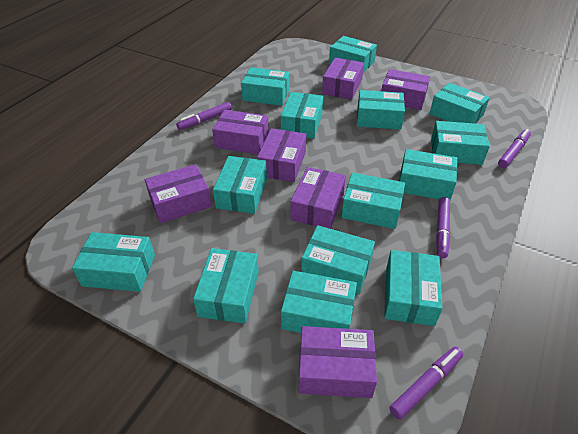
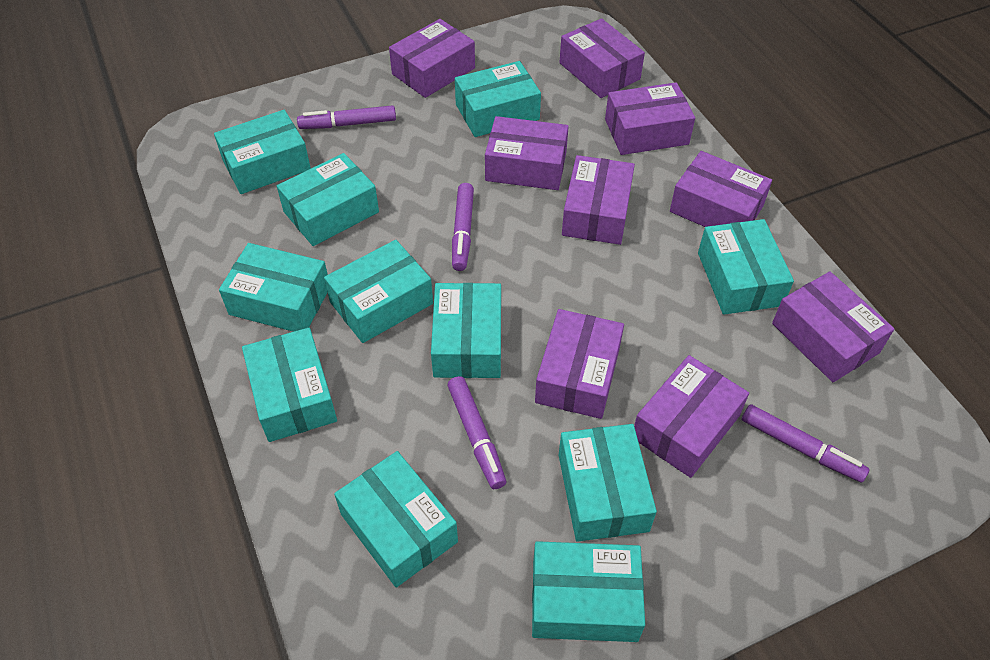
purple box: [145,164,212,223] [212,110,269,154] [257,128,306,182] [290,167,346,229] [299,326,377,398] [322,57,364,100] [382,69,430,110] = 7 -> [389,19,475,98] [485,116,569,190] [535,309,624,419] [559,18,645,98] [562,155,635,245] [605,82,695,155] [634,355,749,478] [670,151,772,227] [772,271,894,382] = 9
turquoise box: [72,232,155,292] [193,248,259,324] [213,156,267,214] [241,67,290,106] [281,92,323,139] [281,271,357,333] [301,225,375,294] [329,36,377,73] [341,173,405,229] [357,90,405,130] [384,250,443,326] [399,149,457,200] [430,83,490,124] [431,121,490,165] = 14 -> [214,110,311,194] [219,243,328,332] [242,328,337,442] [277,153,379,246] [324,240,433,343] [334,451,458,588] [431,283,501,378] [455,61,541,137] [532,541,645,642] [559,424,657,542] [698,219,794,315] = 11

